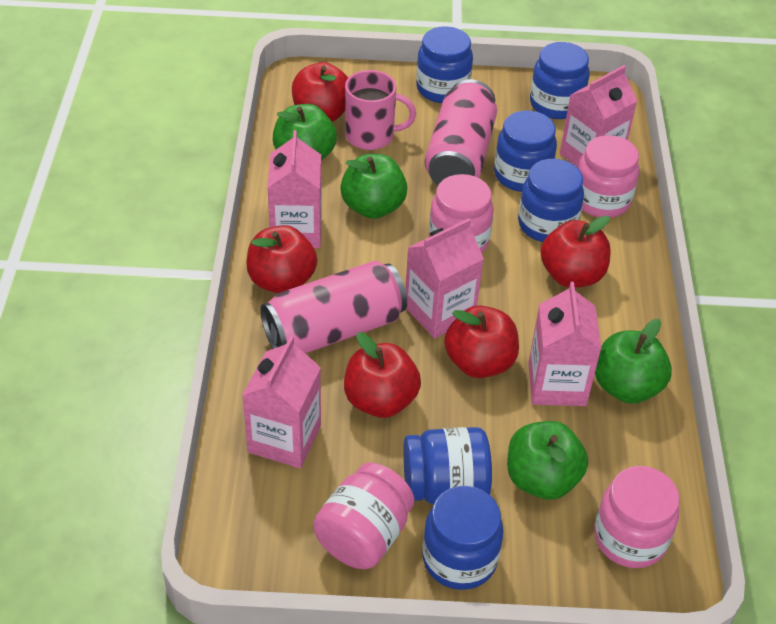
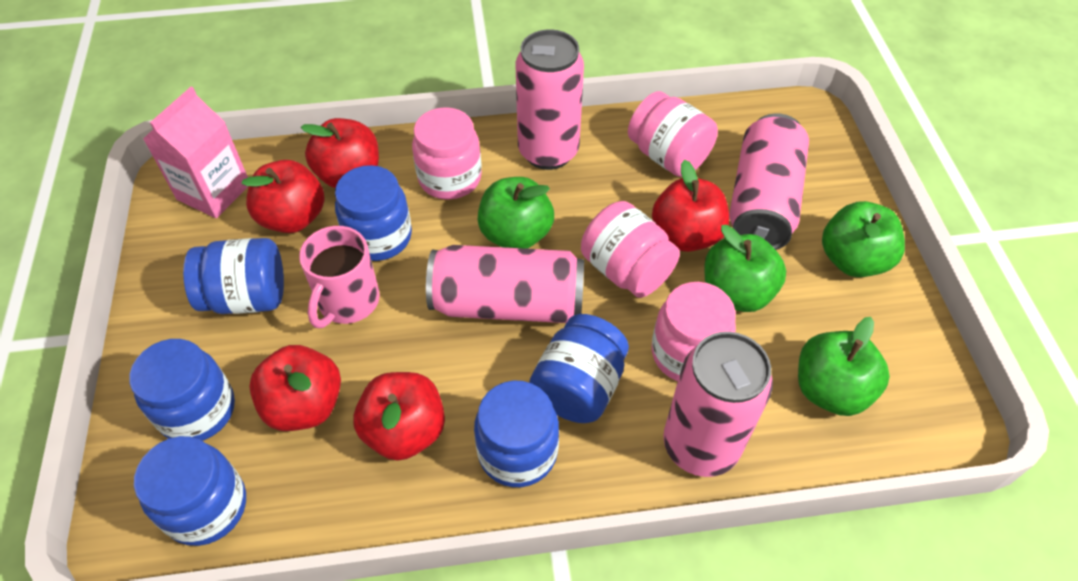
pink can: [260,261,407,354] [425,79,497,185] = 2 -> [426,245,584,323] [515,29,584,170] [663,332,773,477] [729,113,809,250] = 4
pink carton: [242,336,321,468] [267,130,322,248] [405,218,484,339] [528,282,601,406] [560,65,637,167] = 5 -> [143,87,248,218] = 1

